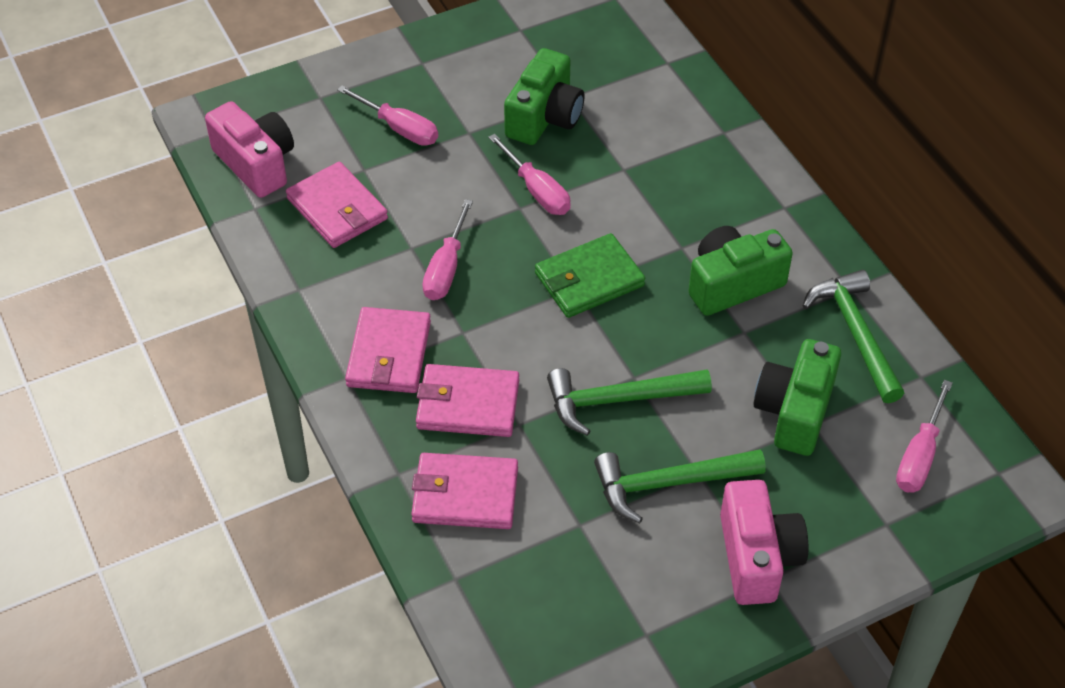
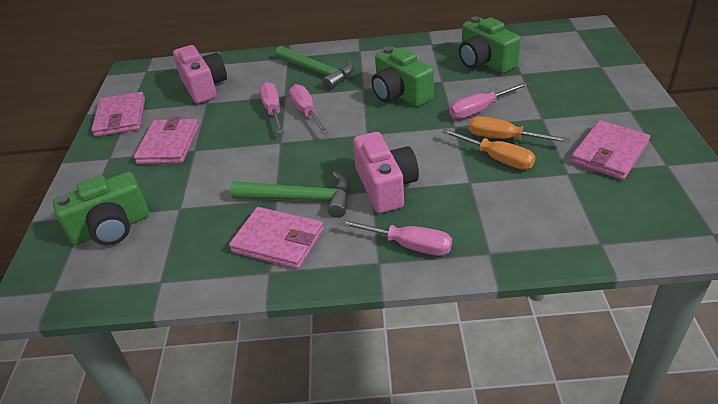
green hammer: [547,368,712,436] [594,449,766,523] [803,270,905,403] = 3 -> [230,172,350,218] [275,46,354,90] = 2
green wallet: [535,233,645,318] = 1 -> none = 0
orange screwdriver: none = 0 -> [442,129,536,170] [468,116,570,143] = 2

